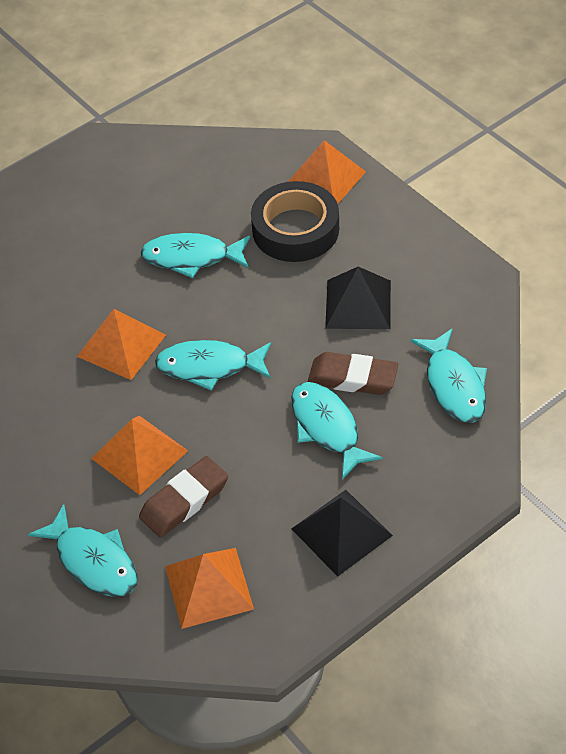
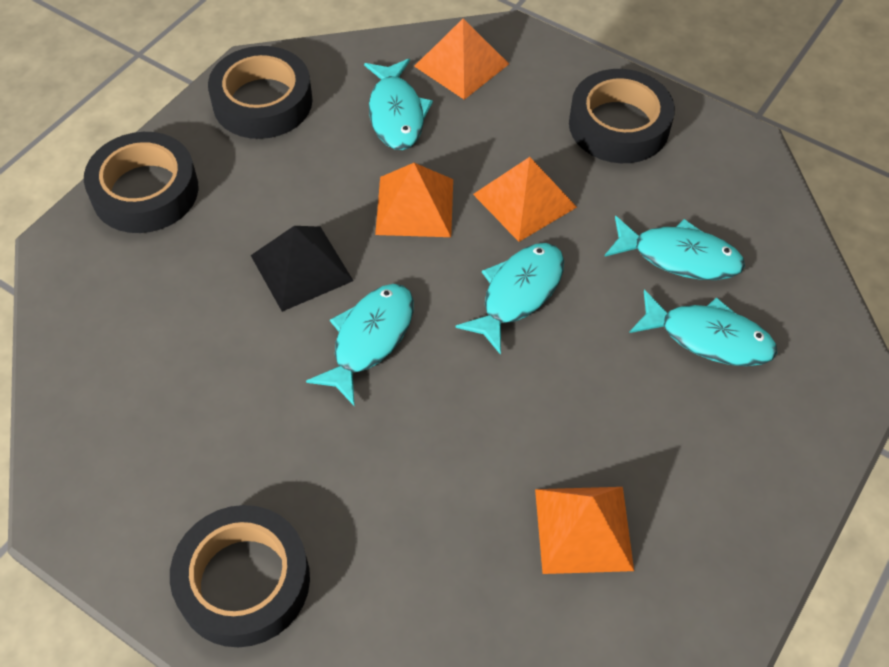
black pyramid: [291,490,393,577] [325,267,391,329] = 2 -> [251,226,353,312] = 1
black tape: [251,181,339,262] = 1 -> [84,132,199,233] [170,505,310,647] [208,46,313,139] [569,69,675,163] = 4
brown eraser: [139,456,228,537] [308,352,398,395] = 2 -> none = 0

